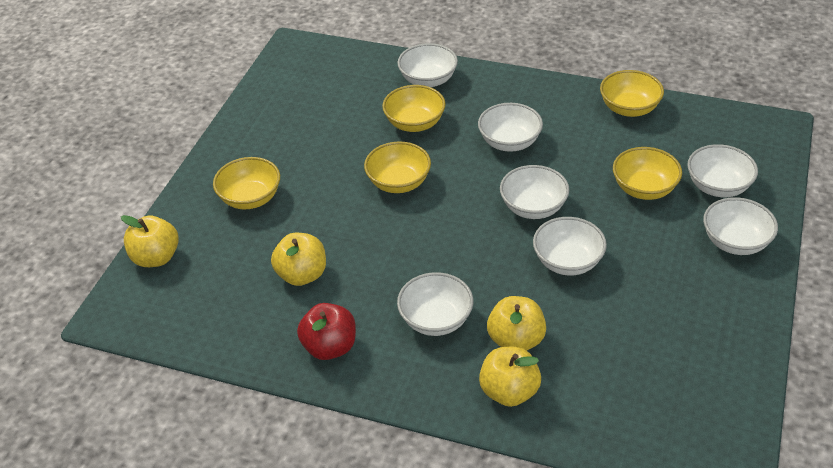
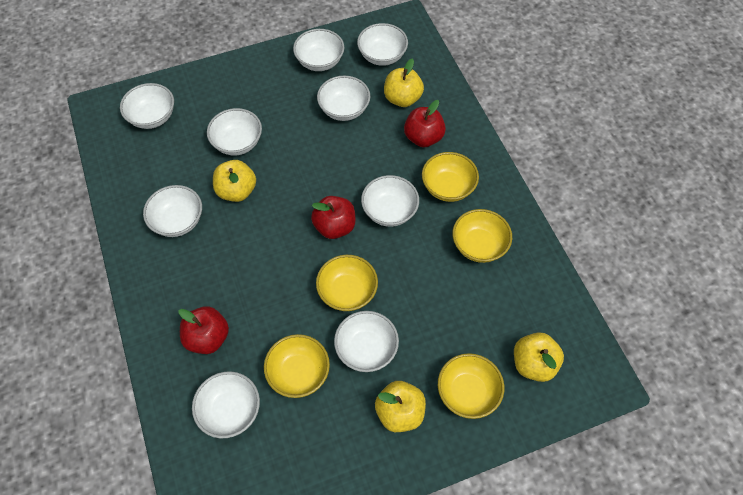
red apple: [297,303,356,360] = 1 -> [178,306,229,354] [311,196,356,239] [404,100,446,147] = 3
white bowl: [397,43,458,87] [397,272,473,336] [478,103,543,152] [500,165,569,219] [533,217,607,275] [687,144,758,197] [703,197,778,255] = 7 -> [120,83,174,129] [143,185,202,237] [192,371,260,438] [207,108,262,155] [293,29,344,71] [317,76,370,121] [334,311,399,372] [357,23,408,66] [361,175,419,227] = 9

